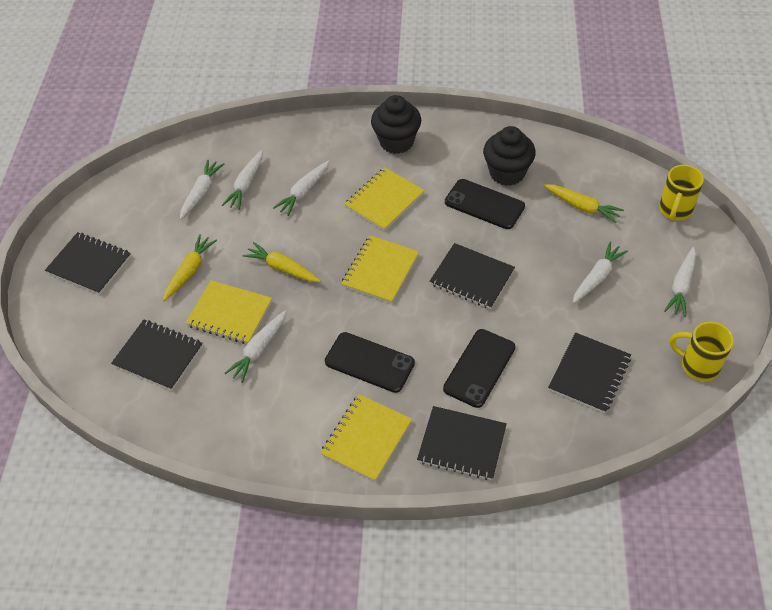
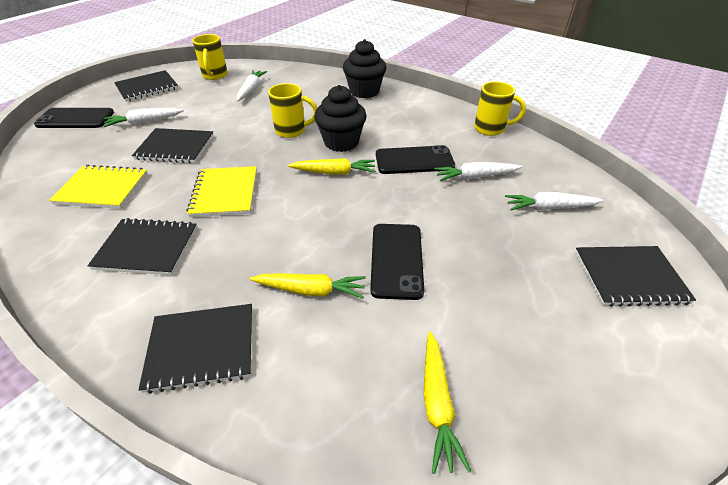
white carrot: [180,160,224,220] [222,150,263,210] [224,310,286,383] [273,160,330,216] [573,242,628,304] [664,247,696,317] = 6 -> [103,108,184,127] [237,70,267,101] [434,162,522,181] [505,192,603,210] = 4
yellow mug: [659,165,704,221] [670,322,734,382] = 2 -> [192,34,228,80] [268,83,317,138] [474,81,526,136] = 3
yellow notebook: [186,280,272,344] [321,394,412,482] [341,235,419,303] [344,167,425,231] = 4 -> [49,165,148,209] [187,166,257,217] = 2

